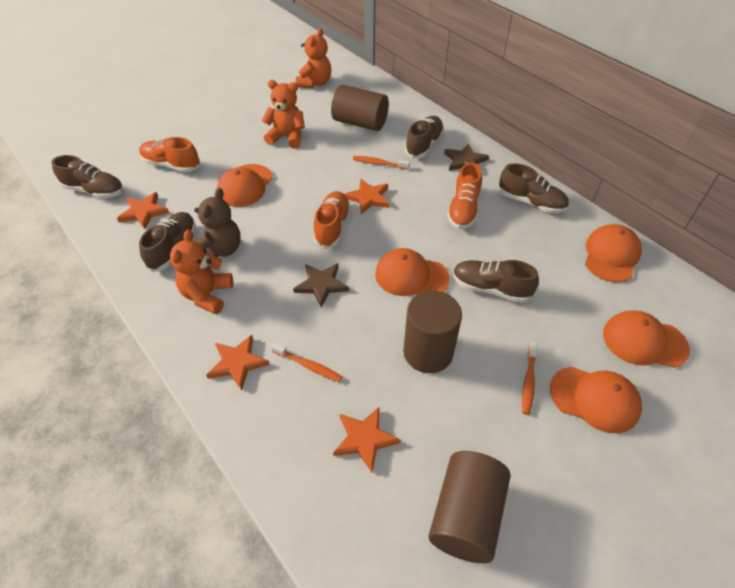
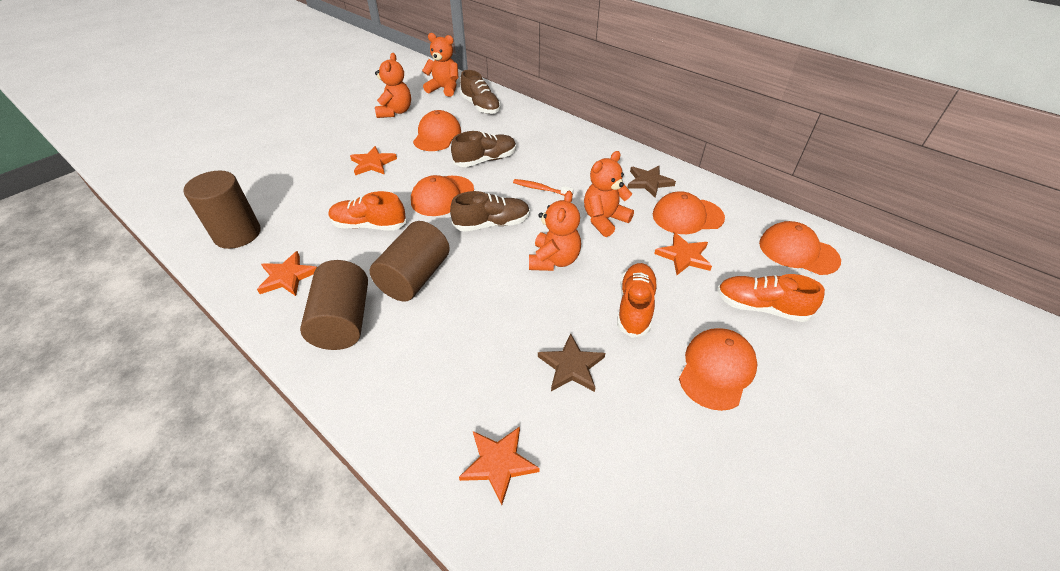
brown shoe: [52,155,123,199] [139,212,196,272] [405,116,444,158] [453,260,539,303] [498,163,569,213] = 5 -> [450,191,530,232] [451,131,516,167] [460,70,501,114] = 3
brown teddy bear: [194,188,241,257] = 1 -> none = 0
orange teddy bear: [170,230,233,314] [262,80,305,149] [296,28,331,88] = 3 -> [375,53,411,118] [422,33,458,97] [529,191,581,271] [584,151,634,237] = 4
orange toothbrush: [271,342,342,382] [353,156,410,170] [522,341,538,415] = 3 -> [513,179,574,196] = 1

